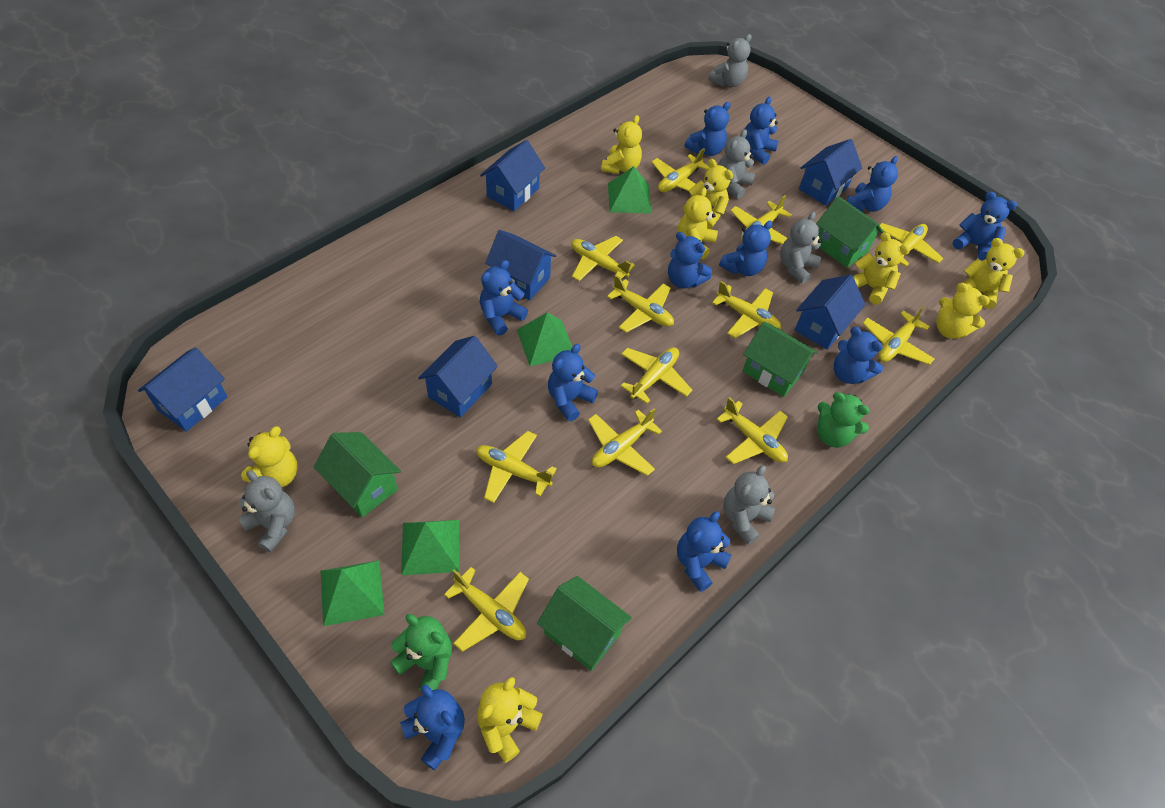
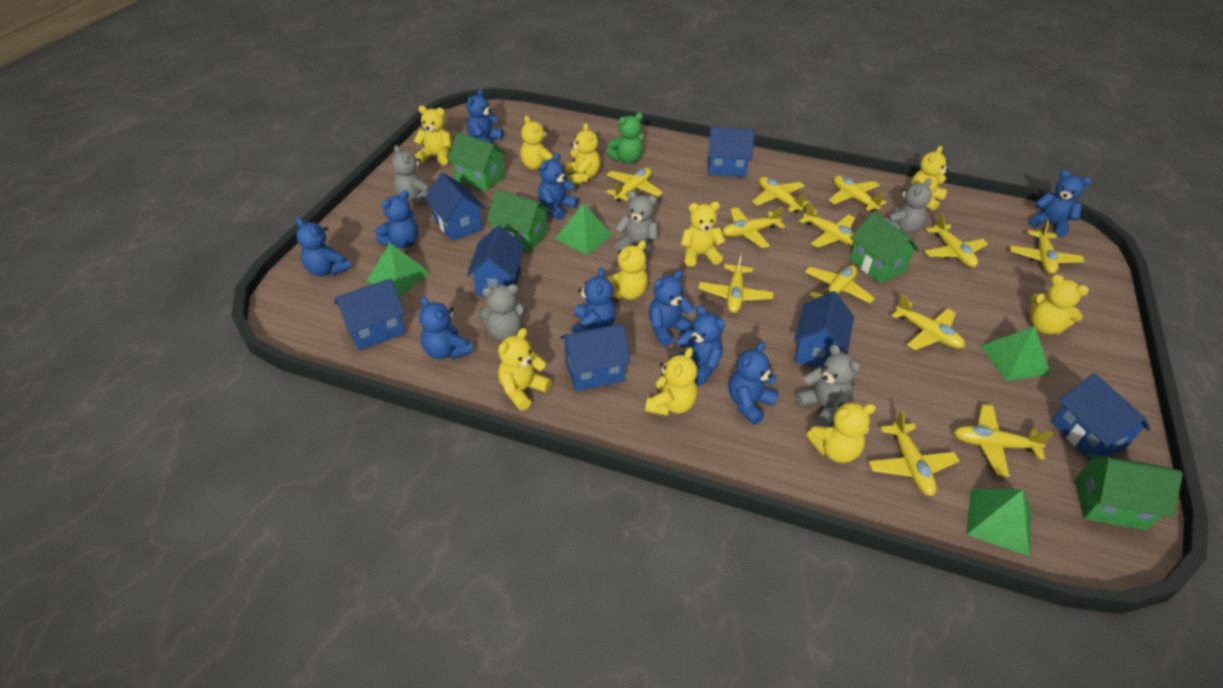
blue house: [138,347,228,432] [418,336,498,418] [480,140,545,211] [485,230,556,301] [795,275,865,350] [799,139,862,206] = 6 -> [334,278,405,351] [425,173,485,241] [467,225,524,297] [560,324,631,391] [708,127,754,177] [794,291,854,369] [1051,373,1151,461] = 7
blue teddy bear: [400,685,465,770] [480,260,528,335] [548,344,598,421] [668,232,712,288] [677,511,732,592] [684,102,731,156] [719,221,772,276] [745,97,779,165] [833,327,883,384] [847,156,898,212] [953,191,1017,260] = 11 -> [296,218,351,276] [375,190,418,248] [419,296,473,360] [466,89,503,144] [538,153,579,220] [573,268,616,333] [649,271,694,347] [671,305,725,386] [729,342,779,425] [1029,170,1091,237] = 10
green teddy bear: [390,614,452,691] [817,392,870,448] = 2 -> [606,113,644,164] = 1
yellow teddy bear: [241,426,298,487] [477,677,543,763] [601,115,642,174] [678,187,718,259] [683,159,733,229] [853,232,910,305] [936,283,990,339] [957,238,1025,309] = 8 -> [414,106,452,165] [498,328,552,411] [520,116,553,170] [566,123,601,185] [607,241,648,300] [645,347,697,416] [681,202,726,267] [806,402,876,463] [910,146,949,211] [1030,275,1089,334] = 10

